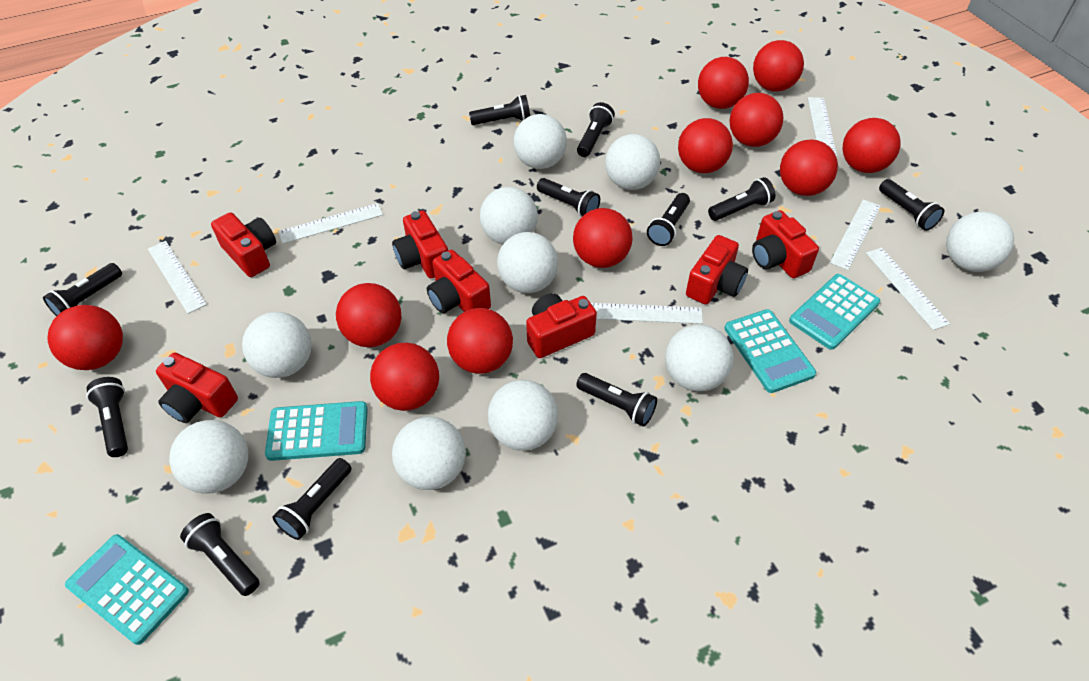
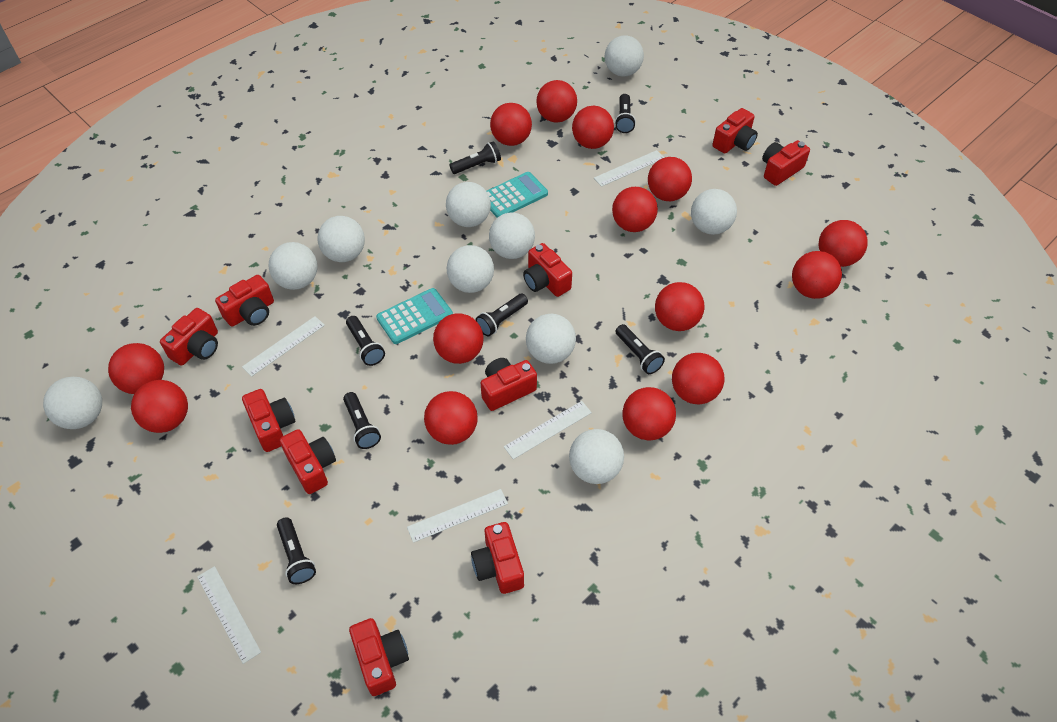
black flashlight: [43,263,122,316] [86,377,128,457] [180,513,260,596] [272,458,352,540] [469,95,530,125] [537,178,600,217] [576,373,657,427] [577,102,615,157] [647,193,690,246] [708,177,775,221] [879,179,944,231] = 11 -> [277,517,316,584] [343,392,381,449] [346,316,385,366] [449,141,501,174] [476,294,528,336] [615,94,636,133] [615,324,665,374] = 7
red ball: [47,305,123,370] [336,283,401,347] [370,343,439,411] [447,308,513,374] [573,208,633,268] [678,118,733,173] [698,57,749,109] [730,93,783,147] [753,40,804,92] [780,139,838,196] [843,118,901,173] = 11 -> [108,343,164,394] [131,380,188,433] [424,391,478,445] [433,314,484,364] [490,103,532,146] [536,80,577,123] [572,106,614,149] [612,187,658,232] [622,387,676,441] [648,157,692,201] [655,282,705,331] [672,353,725,404] [792,251,842,299] [818,220,868,267] = 14
red camera: [156,353,238,423] [211,212,276,277] [392,211,448,278] [427,250,491,313] [526,293,597,358] [686,235,748,305] [752,210,819,278] = 7 -> [160,308,218,366] [215,275,274,327] [242,389,296,452] [280,429,336,494] [349,618,409,696] [471,522,524,594] [481,358,537,411] [523,243,572,297] [713,108,758,153] [762,140,810,186] = 10
turquoise calculator: [65,534,189,645] [265,401,368,461] [724,309,816,393] [789,274,880,350] = 4 -> [376,288,453,344] [486,172,548,218] = 2
white ruler: [148,241,207,314] [278,203,383,244] [591,303,703,324] [808,97,837,156] [830,199,881,270] [866,248,950,330] = 6 -> [197,566,261,664] [242,316,325,377] [407,489,508,543] [504,401,592,459] [594,150,664,187] = 5

